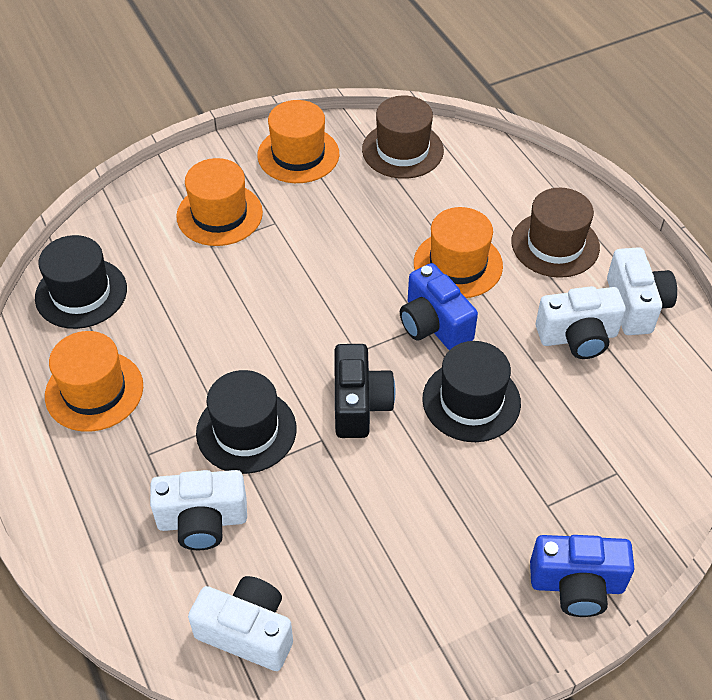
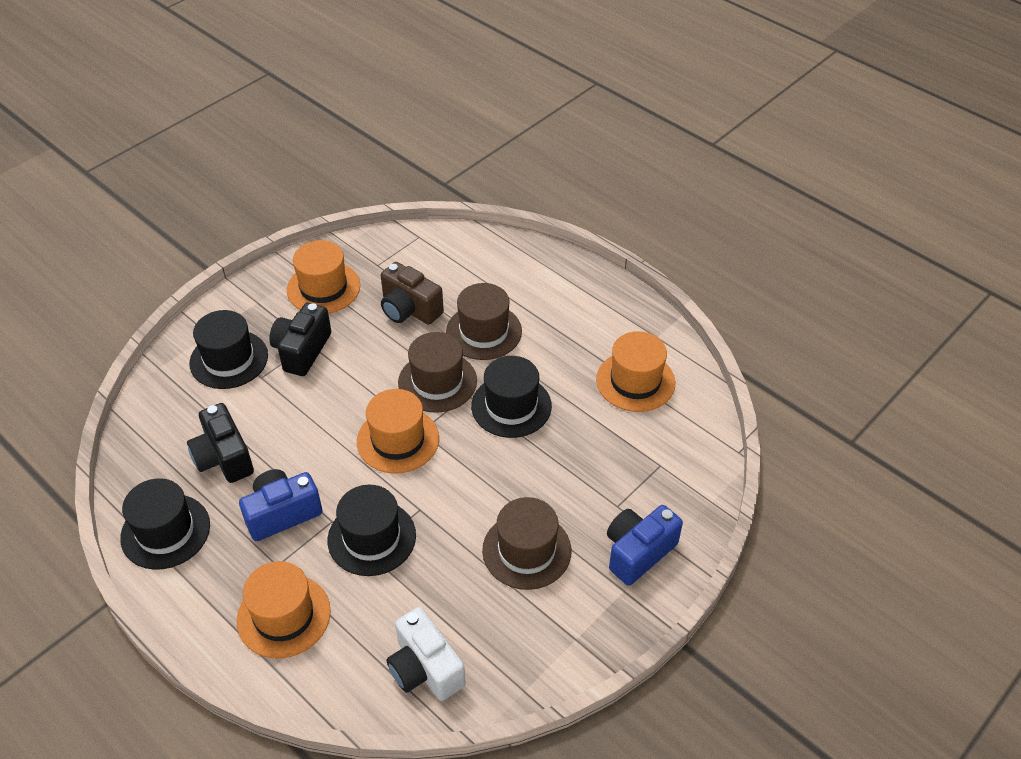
black camera: [334,344,395,438] = 1 -> [187,403,254,483] [269,303,331,376] = 2
black hat: [35,235,127,329] [196,370,296,474] [422,341,521,442] = 3 -> [120,478,210,570] [189,310,268,389] [327,485,416,576] [471,356,552,438] = 4
brown camera: none = 0 -> [381,262,444,325] = 1
brown hat: [362,96,444,179] [511,188,600,278] = 2 -> [398,332,477,413] [446,283,522,360] [482,497,572,590] = 3
white camera: [150,470,247,550] [188,576,293,671] [536,286,626,359] [607,247,677,335] = 4 -> [387,607,466,701] = 1

